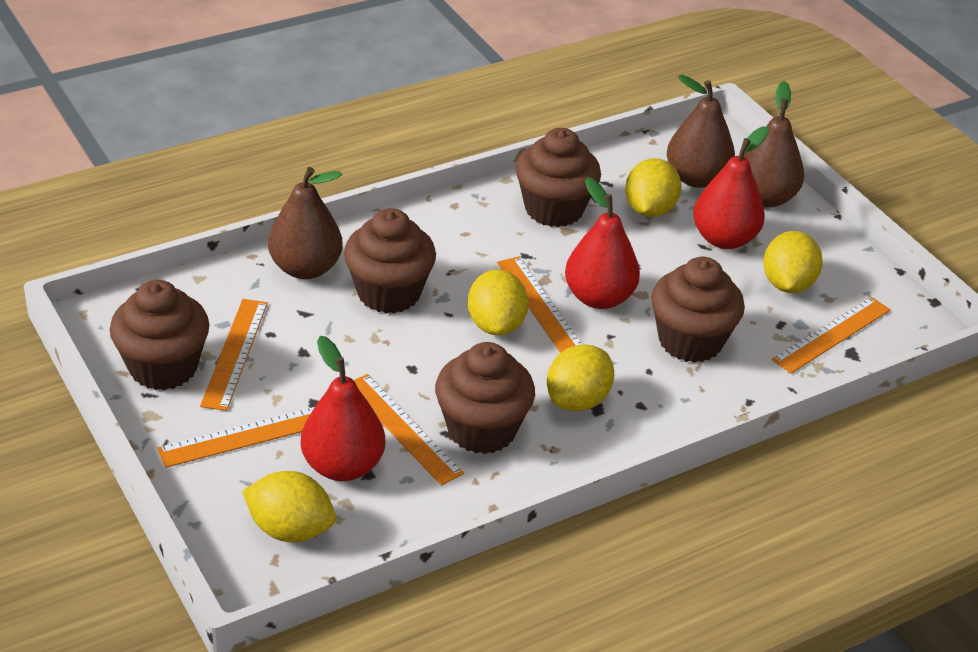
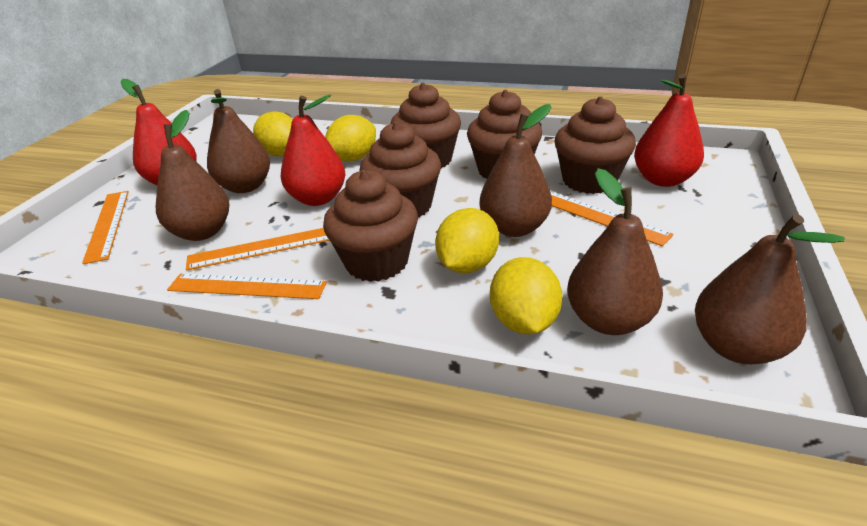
brown pear: [268,167,343,279] [667,75,735,188] [744,81,804,208] = 3 -> [156,110,229,241] [207,89,270,193] [479,104,552,237] [567,168,663,335] [695,214,844,364] = 5
orange ruler: [157,407,315,468] [200,299,268,411] [354,374,464,485] [497,256,582,353] [772,297,890,374] = 5 -> [82,191,129,264] [167,274,327,299] [186,228,330,271] [550,191,674,246] = 4
yellow lemon: [242,471,336,542] [468,270,528,336] [547,344,614,411] [625,158,681,217] [763,231,823,293] = 5 -> [253,111,293,156] [325,115,376,161] [435,208,499,273] [490,257,562,334] = 4

